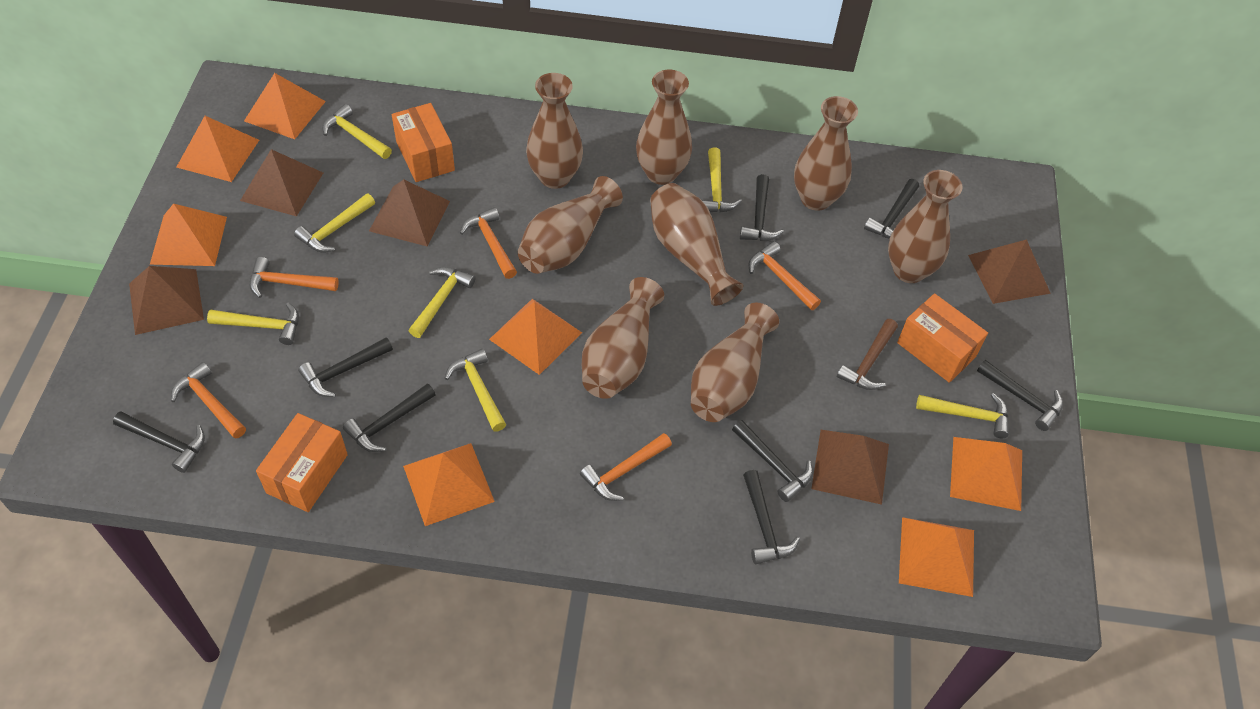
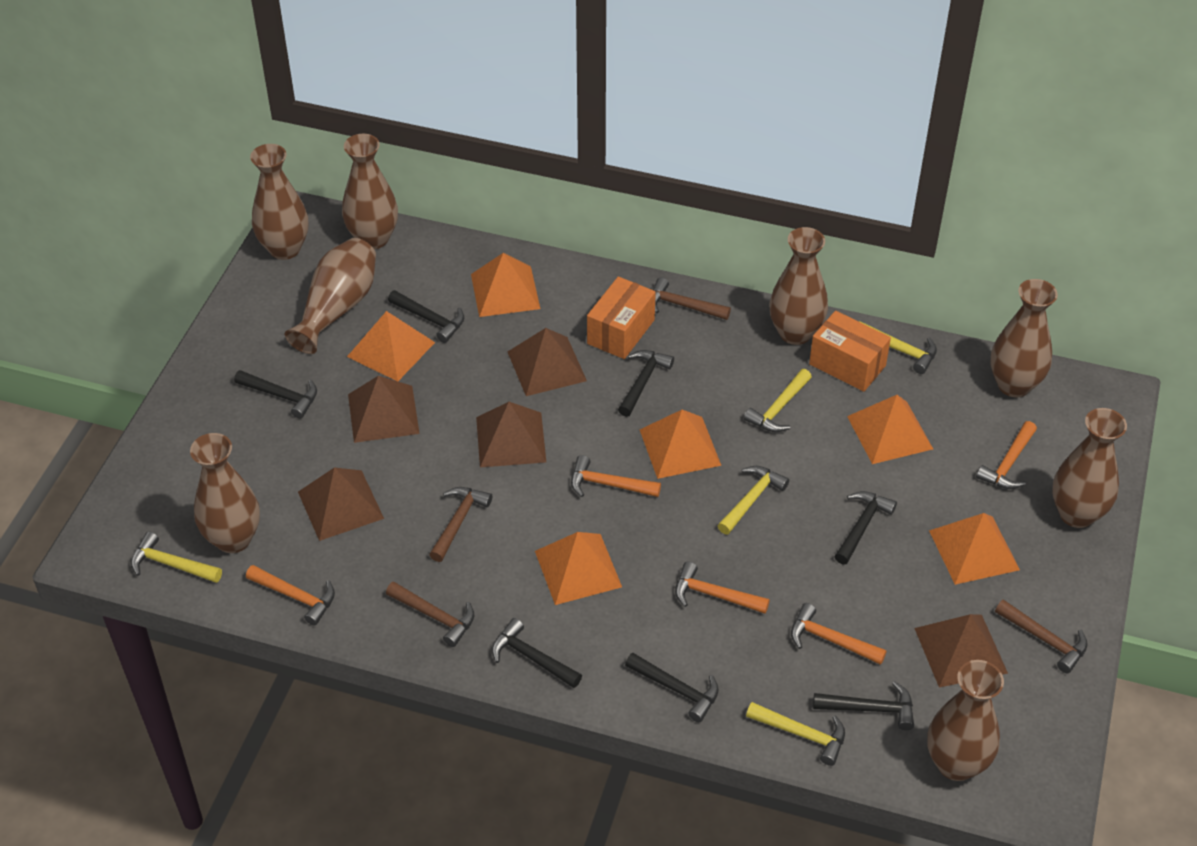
black hammer: [113,411,205,473] [298,337,393,397] [343,384,436,452] [732,420,813,502] [740,174,784,241] [743,470,800,564] [864,179,919,239] [977,360,1063,431] = 8 -> [234,370,317,419] [388,290,464,343] [492,618,582,688] [618,350,674,417] [625,653,719,722] [813,681,914,730] [834,491,897,564] = 7
brown hammer: [837,319,898,390] = 1 -> [386,581,474,647] [429,487,492,562] [653,277,731,320] [995,599,1088,673] = 4
orange box: [256,413,348,512] [392,103,455,182] [897,293,988,383] = 3 -> [587,277,656,359] [809,311,891,392] = 2
orange pyramid: [150,204,227,266] [176,116,259,182] [244,73,326,139] [403,443,495,526] [489,299,582,375] [899,517,974,597] [950,437,1022,511] = 7 -> [347,311,435,381] [471,253,540,317] [535,532,622,605] [640,410,721,479] [847,395,933,464] [929,513,1020,585] = 6
yellow hammer: [207,302,299,345] [294,193,375,253] [322,104,392,159] [408,267,475,338] [444,349,506,432] [702,147,742,212] [916,393,1009,438] = 7 -> [131,531,222,583] [718,466,789,535] [744,369,812,432] [746,702,845,766] [859,321,937,374] = 5

